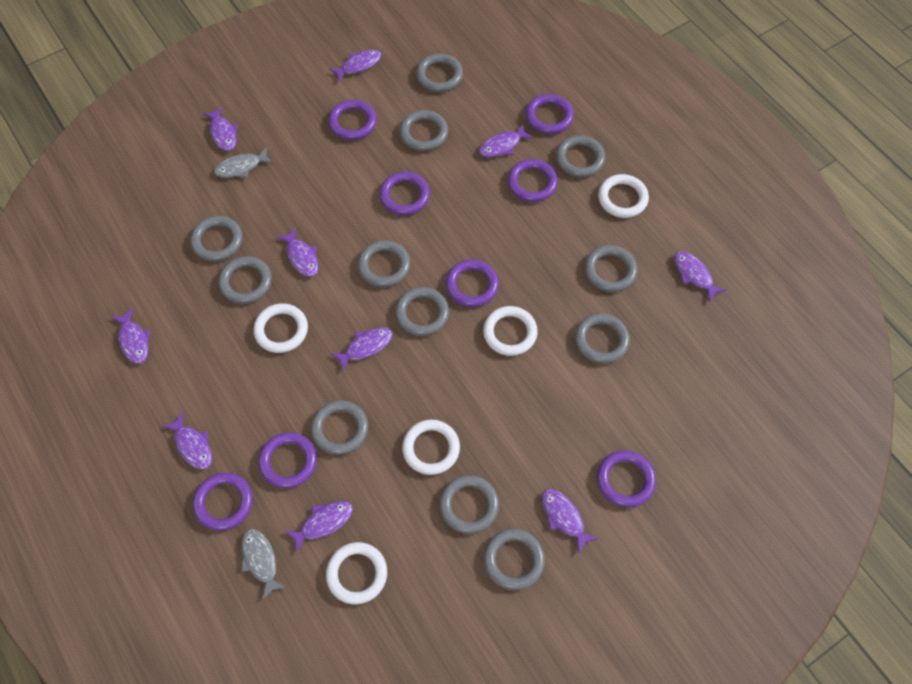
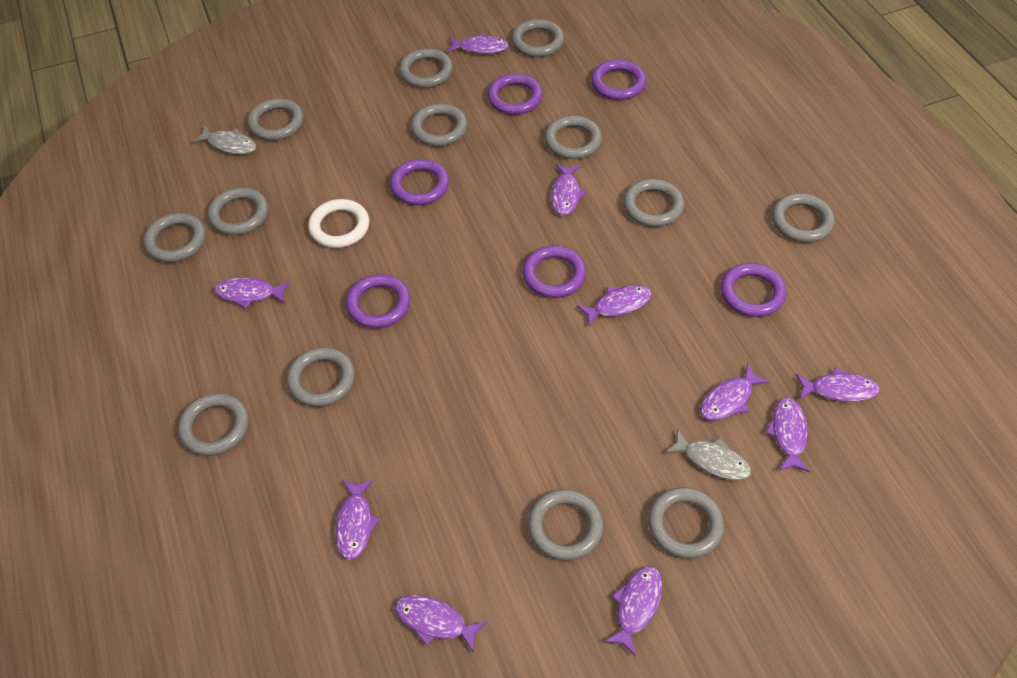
grey ring: [191,216,243,261] [219,256,272,304] [311,400,368,455] [358,240,410,287] [395,287,449,336] [400,110,448,151] [416,54,463,92] [440,475,499,534] [484,529,545,590] [556,135,605,177] [575,313,630,363] [585,245,637,292] = 12 -> [144,213,206,262] [178,393,249,456] [208,187,268,235] [247,98,304,141] [287,347,355,407] [399,48,453,88] [411,103,467,146] [512,19,564,57] [528,489,603,561] [545,115,602,159] [623,179,684,227] [648,487,724,559] [772,193,835,243] = 13
purple ring: [193,472,253,531] [259,432,317,488] [328,100,377,140] [380,172,430,215] [446,259,499,307] [508,159,558,202] [526,94,574,134] [597,450,656,507] = 8 -> [346,274,411,328] [390,159,449,205] [487,74,543,115] [523,245,586,298] [591,60,646,100] [721,263,786,317] = 6
white ring: [254,303,308,353] [326,542,387,604] [402,419,460,475] [483,306,538,356] [598,174,649,218] = 5 -> [308,199,369,248] = 1

